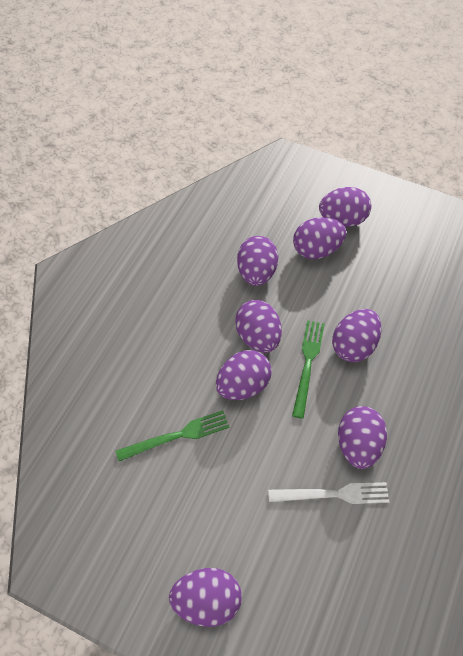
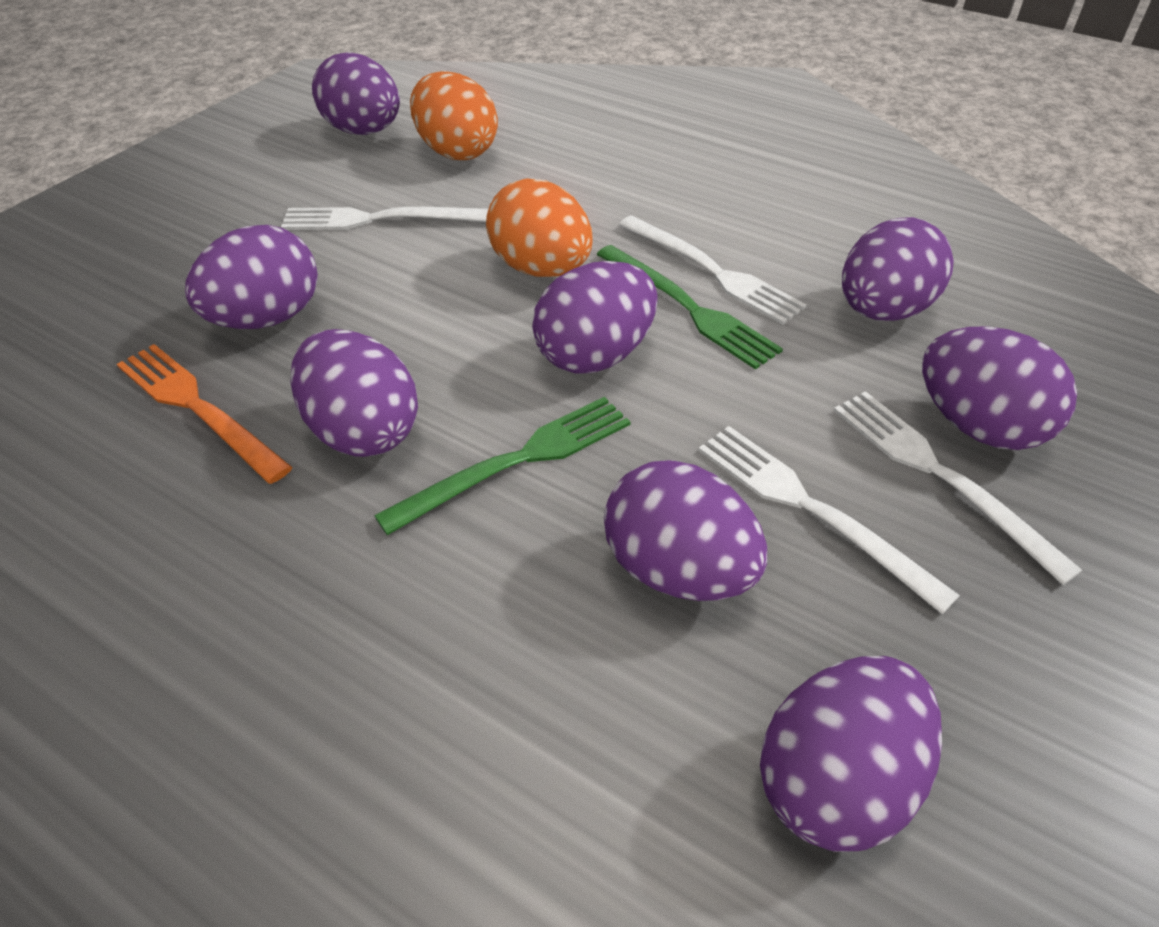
orange egg: none = 0 -> [410,71,498,160] [486,178,592,277] = 2
orange fork: none = 0 -> [117,344,293,484] = 1
white fork: [268,482,389,504] = 1 -> [281,207,488,230] [619,216,807,325] [698,426,960,614] [833,391,1083,585] = 4

